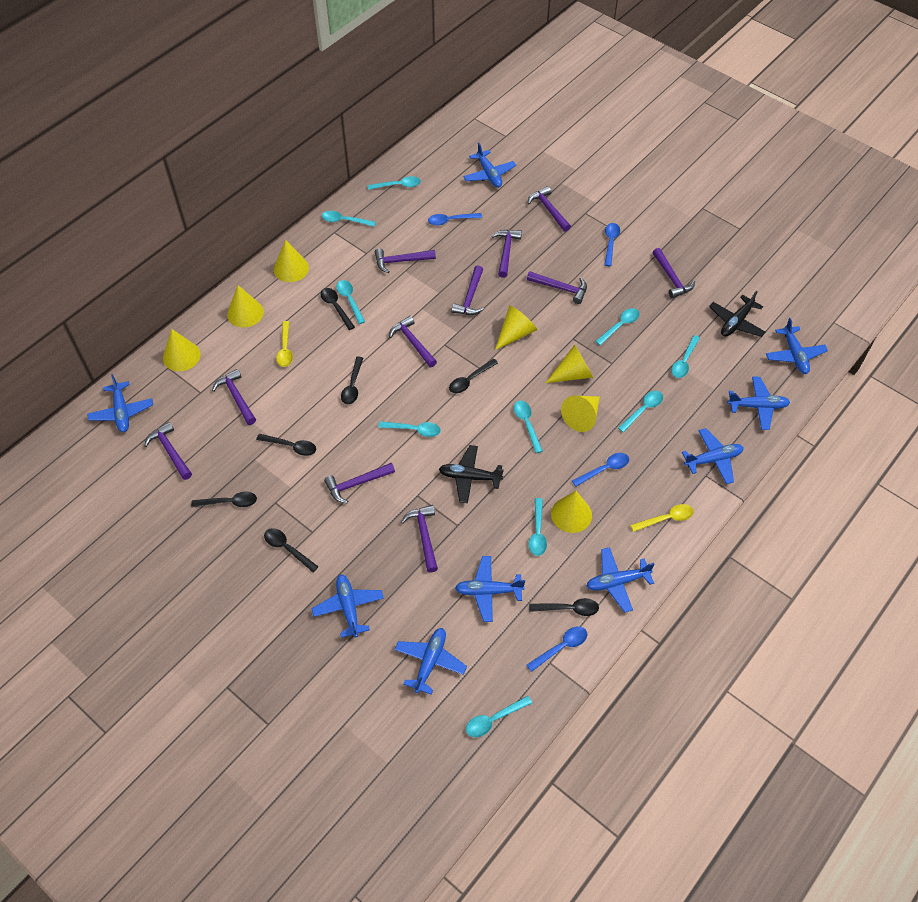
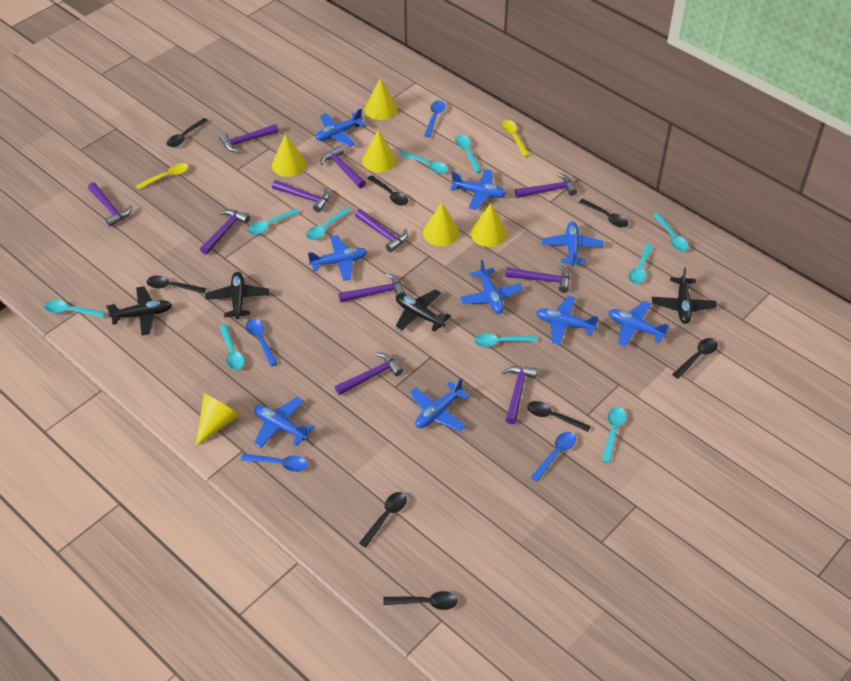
black plane: [439,445,504,503] [709,290,766,337] = 2 -> [106,286,172,335] [205,272,270,319] [395,289,451,332] [652,267,717,324] = 4
black spoon: [191,492,257,507] [256,434,316,456] [264,528,319,572] [321,288,355,330] [341,357,363,404] [449,359,498,393] [529,598,599,616] = 7 -> [147,276,206,294] [167,118,208,147] [359,492,407,548] [367,175,408,206] [383,591,458,610] [527,401,591,432] [579,199,628,228] [672,338,718,379] = 8
yellow cone: [163,329,201,371] [227,285,264,328] [274,240,309,282] [495,305,537,350] [546,345,594,383] [551,491,592,533] [561,396,600,432] = 7 -> [196,393,240,446] [272,134,306,177] [362,130,397,173] [365,79,398,120] [423,202,459,246] [471,203,507,247] = 6

